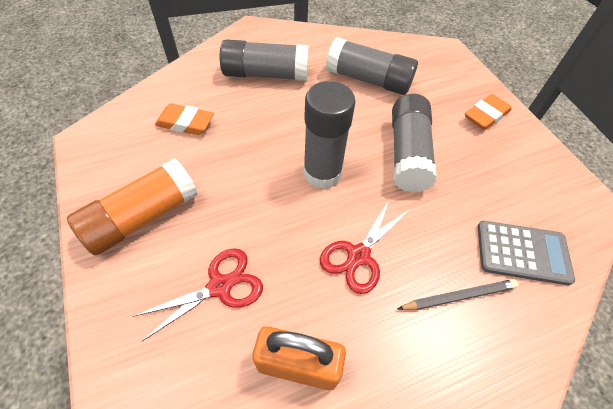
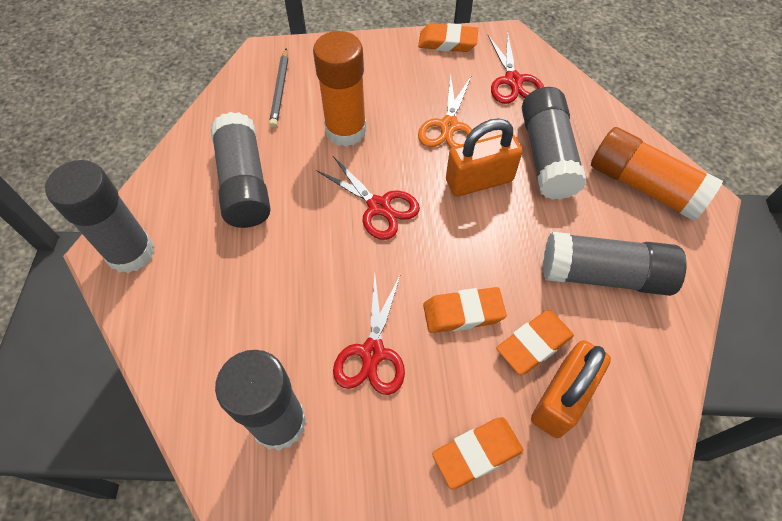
grey calculator: [478,221,575,285] = 1 -> none = 0
grey glue stick: [220,39,309,81] [303,81,356,189] [326,37,418,95] [392,94,437,193] = 4 -> [45,160,155,273] [211,112,271,228] [215,350,307,451] [522,87,587,200] [543,232,687,296] = 5
orange eraser: [155,104,214,135] [465,94,512,130] = 2 -> [418,23,478,52] [423,287,507,333] [432,417,523,489] [497,310,574,375] = 4
orange glue stick: [67,158,198,255] = 1 -> [313,31,367,147] [591,127,723,221] = 2
orange padlock: [252,326,346,390] = 1 -> [446,118,523,197] [531,340,611,438] = 2
orange scissors: none = 0 -> [418,73,472,148] = 1
red scissors: [132,248,263,341] [320,199,410,294] = 2 -> [316,156,420,240] [333,274,405,395] [488,32,544,104] = 3

